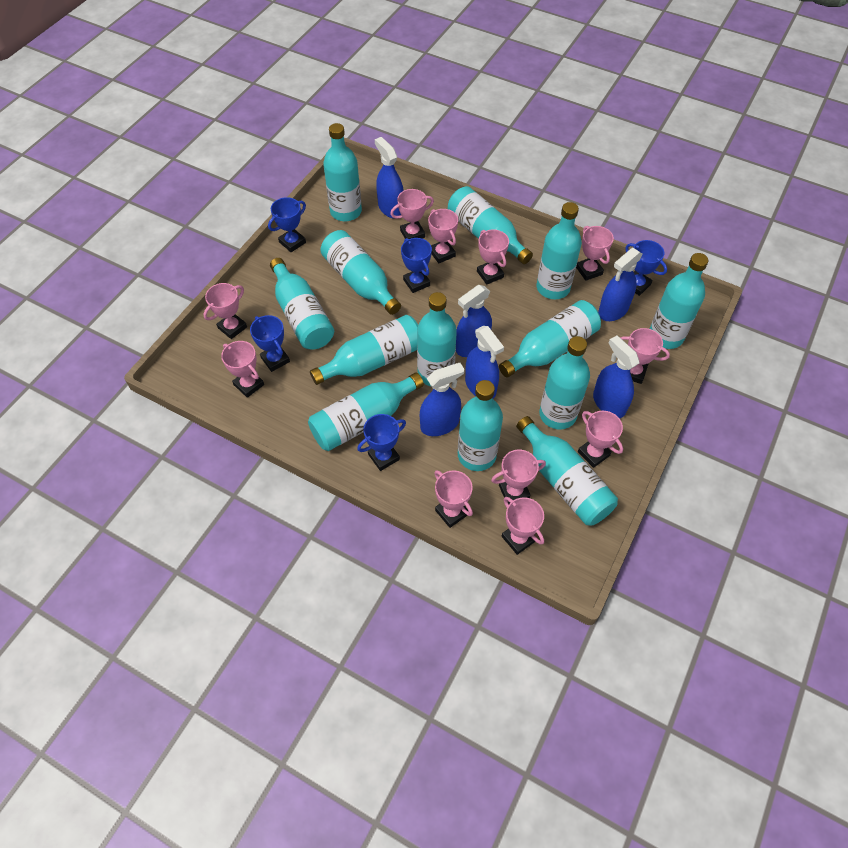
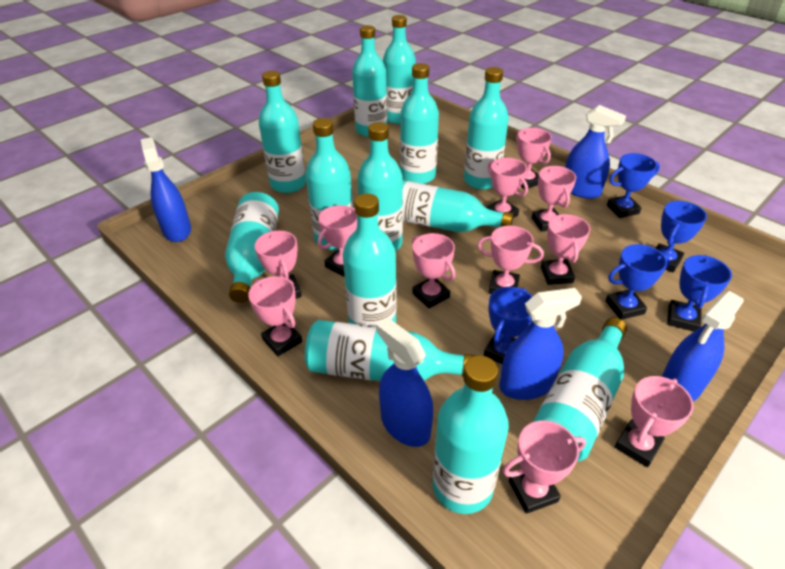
blue spray bottle: [375,137,404,219] [420,363,464,436] [456,285,492,357] [465,326,504,399] [593,336,640,418] [598,248,643,321] = 6 -> [141,137,191,242] [376,318,433,447] [499,288,582,400] [565,105,626,199] [662,291,744,401] = 5

